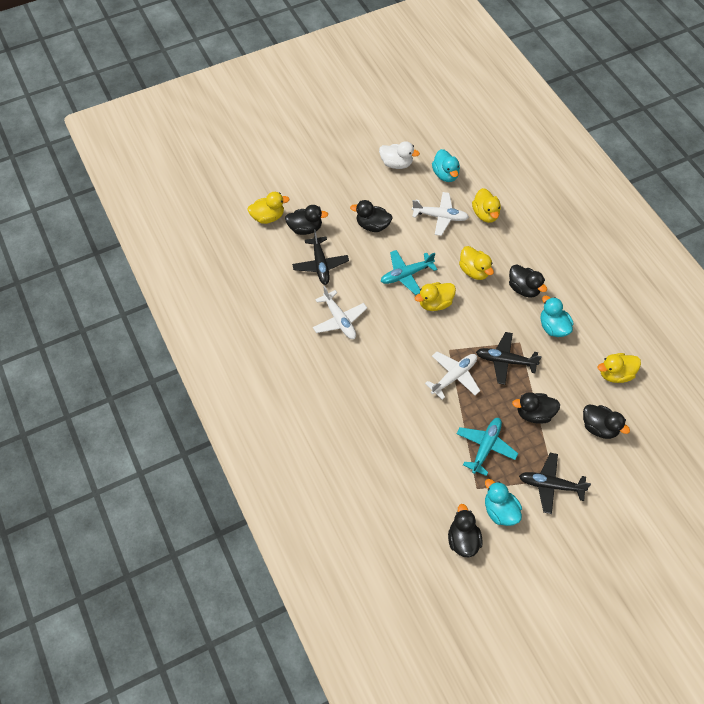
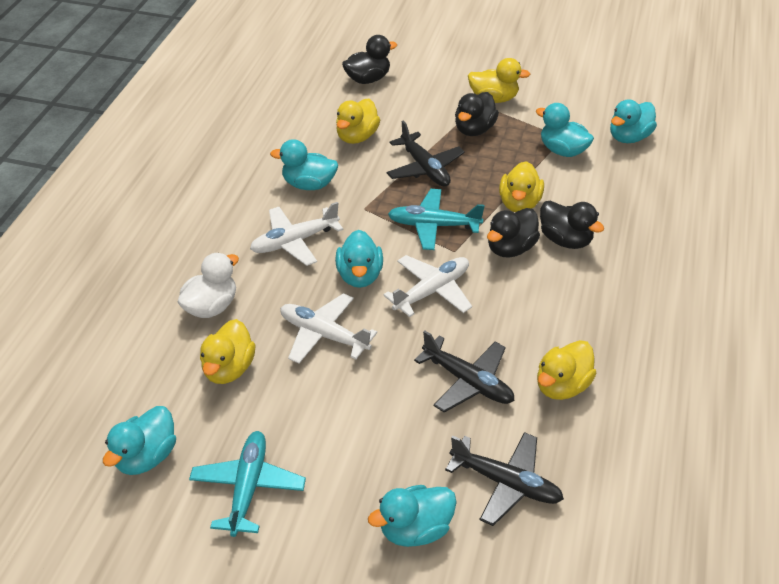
black duck: [285,205,328,235] [350,200,393,232] [448,504,483,558] [509,264,547,298] [512,392,560,424] [583,405,630,439] = 6 -> [342,35,397,84] [455,92,499,136] [487,208,540,258] [540,201,604,249] = 4
turquoise duck: [432,149,460,182] [485,479,522,526] [541,296,573,337] = 3 -> [103,406,176,475] [270,139,338,190] [335,230,383,288] [368,485,457,547] [536,103,594,157] [610,99,657,143] = 6

